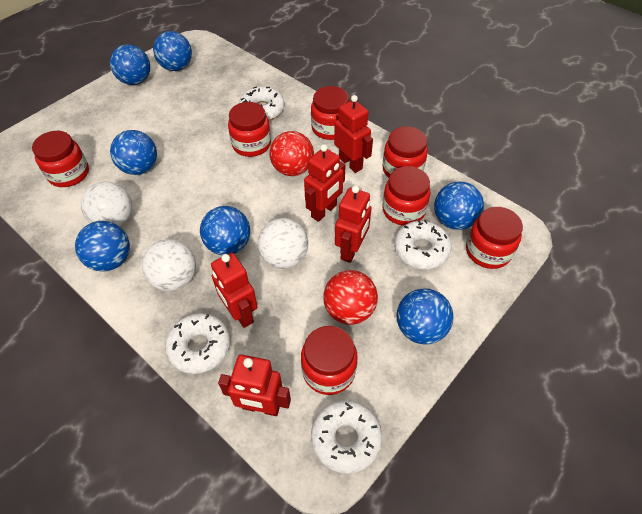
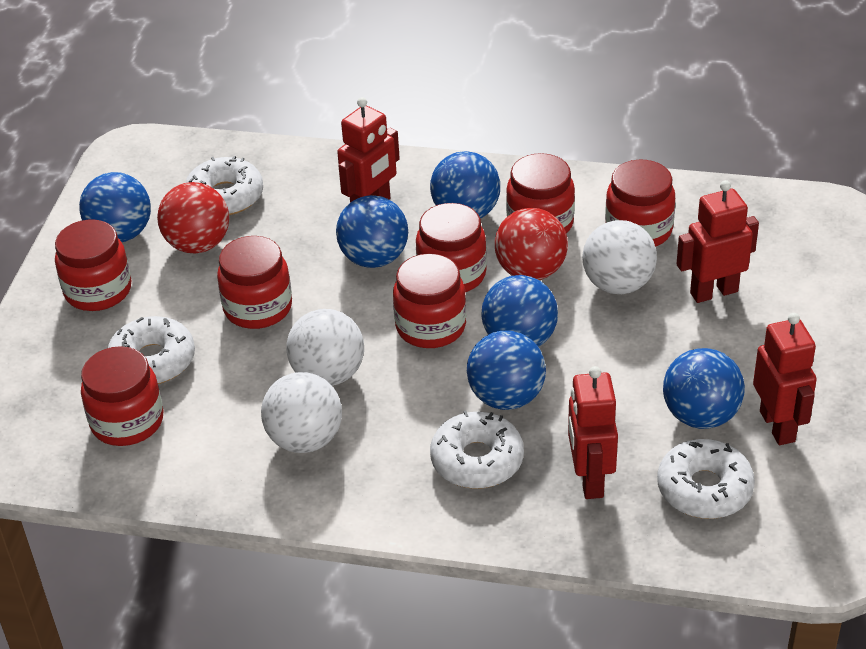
blue ball: [75,221,130,272] [110,44,150,85] [110,130,157,175] [153,31,192,71] [200,206,250,255] [396,288,453,345] [434,181,484,230] = 7 -> [79,172,151,242] [336,195,408,268] [430,151,500,218] [467,331,546,410] [481,275,558,347] [663,348,745,429] = 6
red robot: [211,252,258,328] [218,354,291,416] [304,144,346,222] [334,95,373,173] [335,185,372,263] = 5 -> [337,97,400,203] [568,366,618,499] [677,180,759,303] [753,313,817,445] = 4

